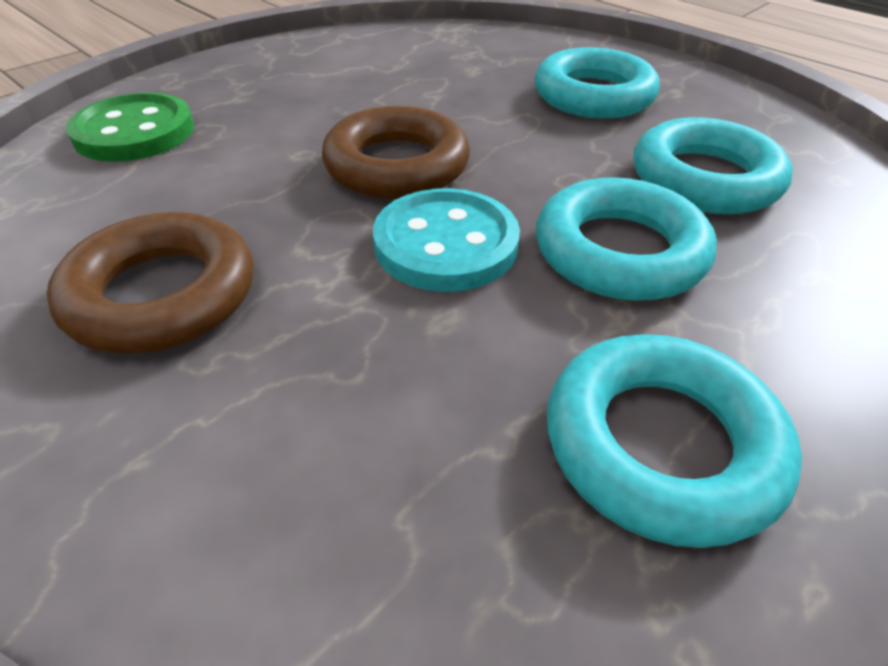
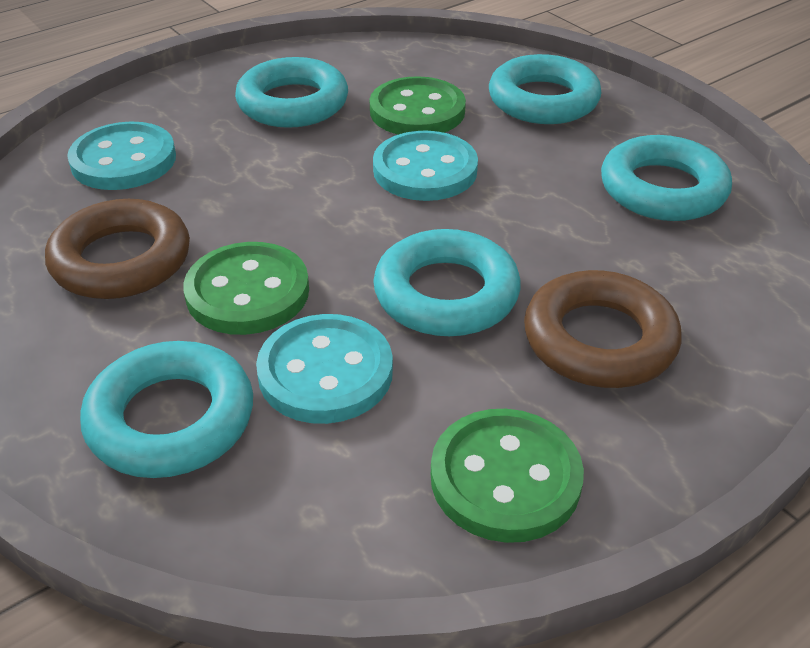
green button: [66,93,194,162] = 1 -> [183,242,309,335] [370,76,466,135] [431,409,584,543] = 3
turquoise button: [373,188,520,292] = 1 -> [67,122,176,190] [256,314,393,424] [373,130,478,201] = 3
turquoise ring: [535,47,660,119] [536,177,717,301] [547,334,802,548] [634,117,793,214] = 4 -> [80,341,253,478] [235,57,348,128] [373,229,521,336] [489,54,602,124] [601,135,732,221] = 5

